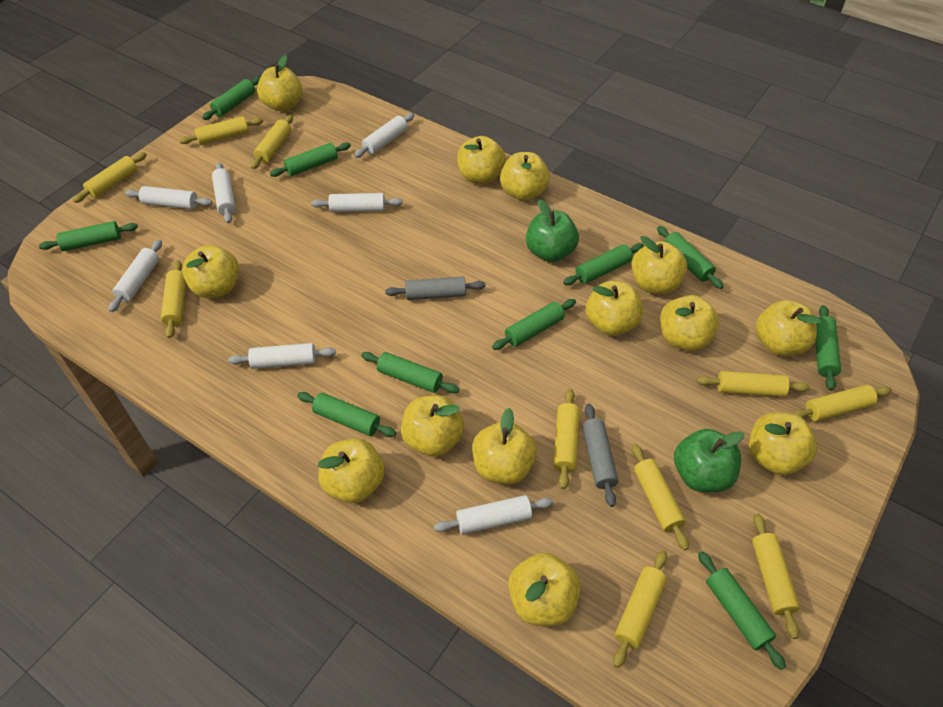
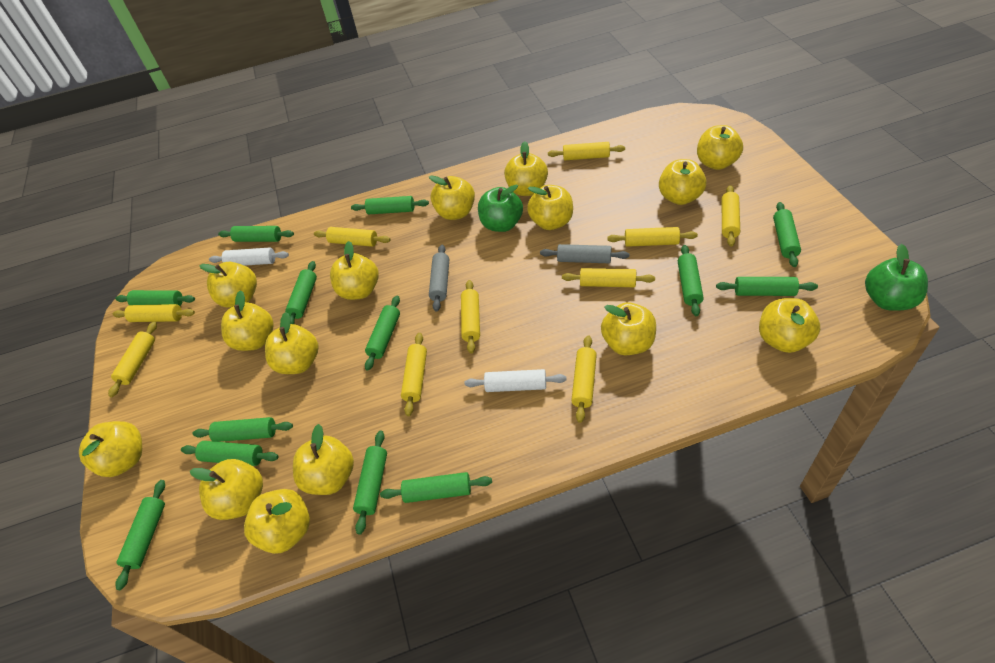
green rolling pin: [39,221,138,251] [202,76,260,120] [270,142,351,177] [297,392,396,437] [361,352,459,393] [492,299,576,350] [563,243,644,285] [657,226,724,289] [698,551,786,670] [815,305,841,391] = 10 -> [115,290,195,306] [115,480,165,590] [181,441,279,466] [193,417,293,442] [218,226,294,242] [285,261,317,324] [351,196,429,214] [353,431,387,535] [365,296,400,371] [380,472,492,503] [678,245,704,316] [716,277,818,296] [773,202,801,267] = 13
white rolling pin: [109,239,162,312] [125,186,212,209] [212,162,236,223] [228,343,336,369] [311,193,403,212] [354,113,414,158] [434,495,554,534] = 7 -> [209,248,289,266] [465,369,567,392] = 2
yellow apple: [182,245,239,298] [257,55,303,112] [318,438,385,503] [401,395,464,457] [457,136,505,184] [472,408,537,484] [500,152,550,201] [508,553,581,626] [586,281,643,336] [631,236,687,294] [660,295,719,351] [749,412,817,475] [756,300,821,356] = 13 -> [79,421,142,477] [190,459,263,520] [199,262,257,308] [221,290,274,351] [244,489,310,554] [265,312,319,374] [293,424,354,495] [330,241,379,300] [429,175,475,220] [504,141,548,196] [527,185,573,230] [601,302,656,355] [659,159,707,205] [697,125,743,170] [759,298,820,353] = 15

